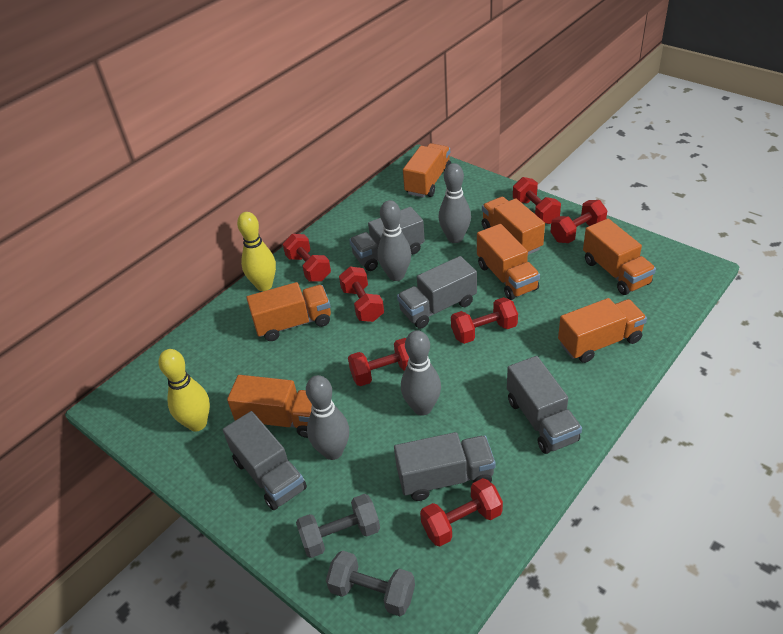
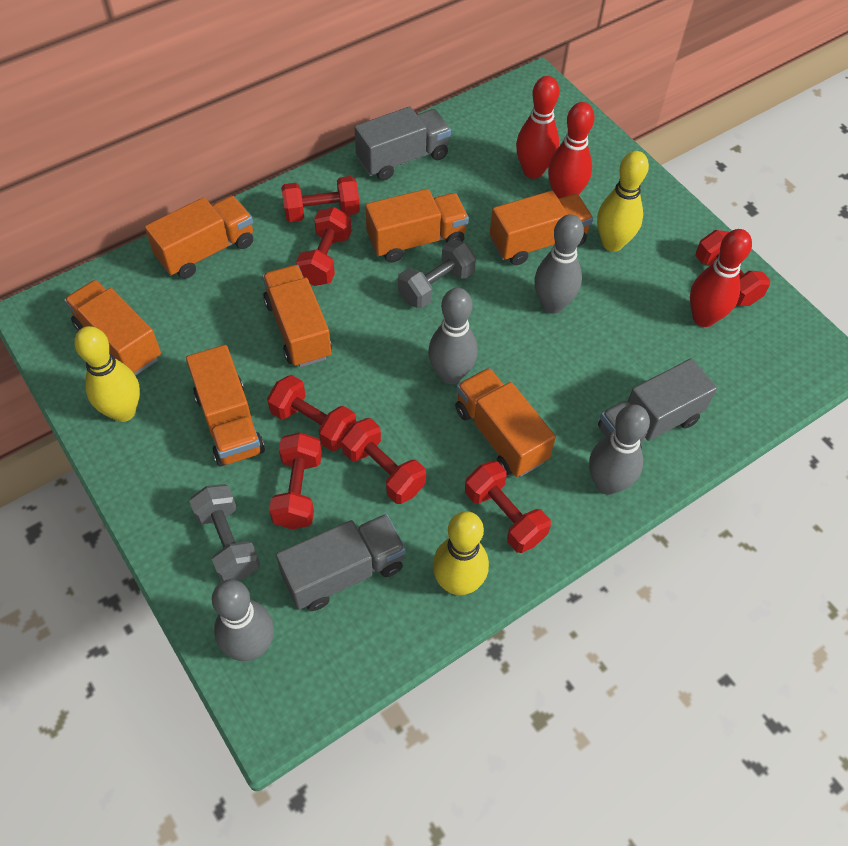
grey truck: [223,411,307,510] [349,207,425,271] [394,432,496,501] [397,256,477,329] [507,356,582,454] = 5 -> [276,514,406,611] [354,106,451,181] [598,358,717,449] = 3
red bowling pin: none = 0 -> [516,76,560,179] [548,102,595,199] [690,229,752,327] = 3
yellow bowling pin: [159,349,210,432] [237,212,276,291] = 2 -> [74,326,140,422] [433,511,489,595] [597,151,649,252] = 3

